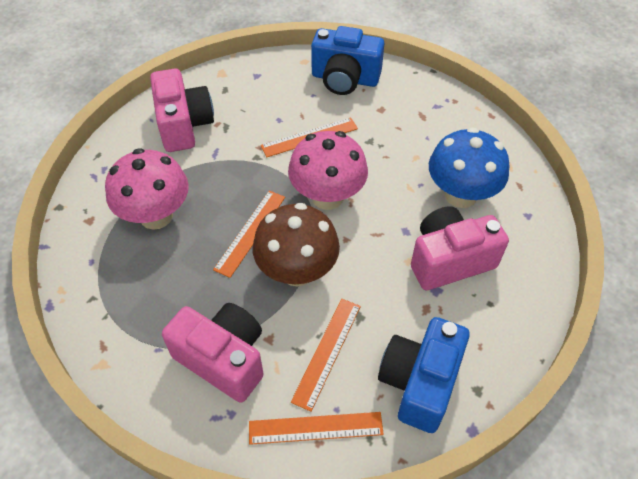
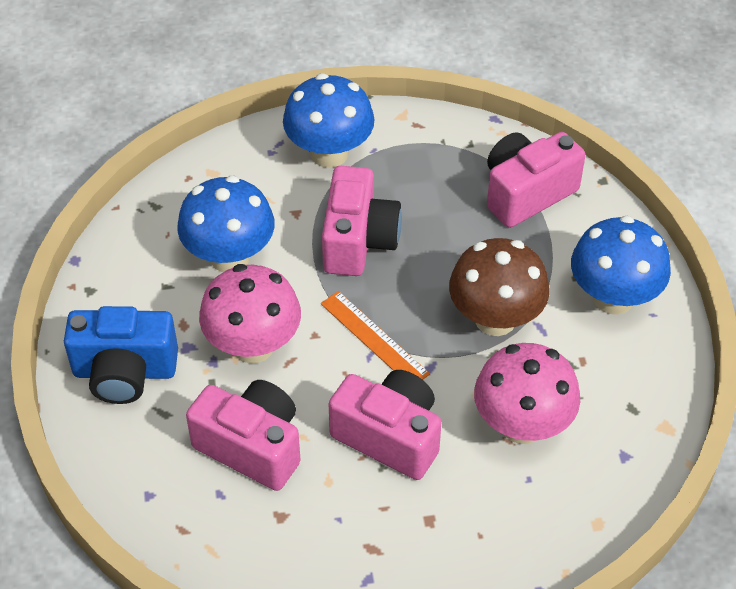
blue camera: [311,26,384,95] [378,317,470,433] = 2 -> [64,306,178,404] = 1
blue mushroom: [429,127,509,208] = 1 -> [177,176,275,272] [283,73,374,168] [571,216,671,315] = 3
orange ruler: [213,191,285,278] [249,412,384,445] [261,117,358,157] [291,299,361,412] = 4 -> [321,291,430,380] = 1
pink camera: [150,69,214,152] [162,303,264,403] [411,206,509,290] = 3 -> [186,380,300,491] [322,166,402,276] [329,370,441,480] [487,132,586,228] = 4

